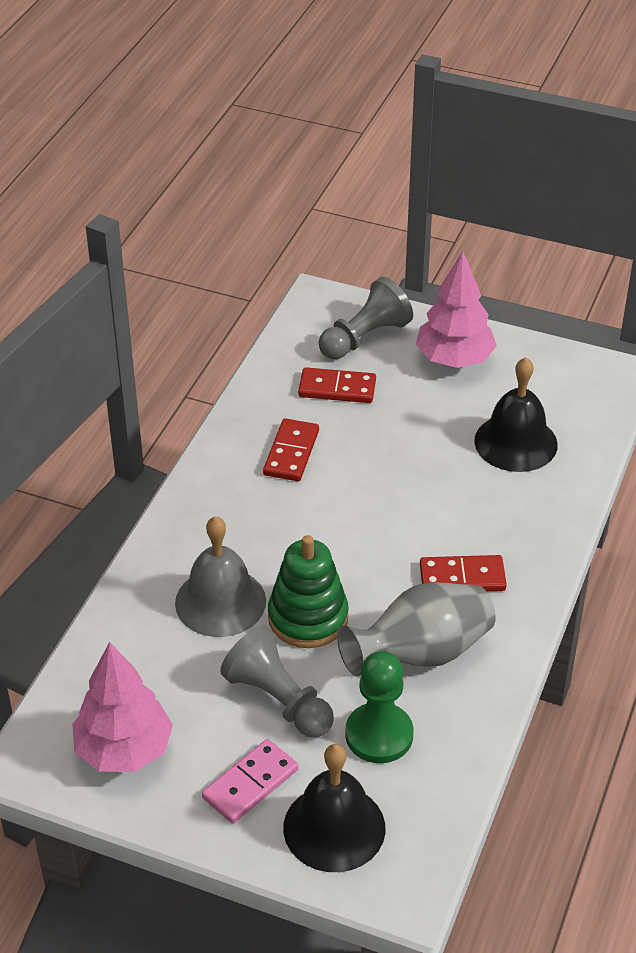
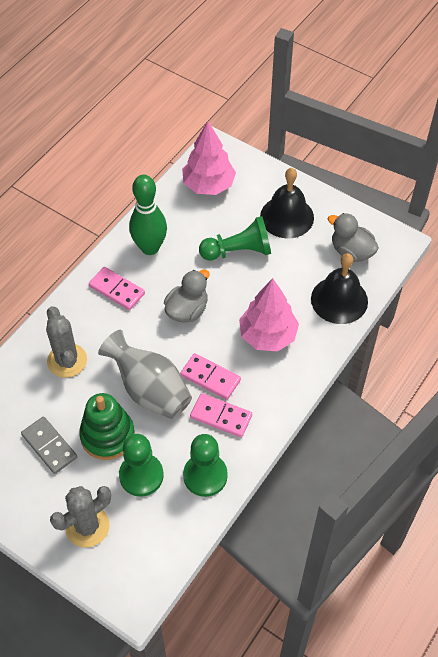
green bowling pin: none = 0 -> [129,175,167,255] = 1
green pawn: [345,651,414,763] = 1 -> [119,434,164,497] [183,434,228,497] [199,216,271,260] = 3
grey bell: [175,516,266,637] = 1 -> none = 0
grey cactus: none = 0 -> [46,306,87,378] [50,486,111,547] = 2
grey domino: none = 0 -> [21,417,77,474] = 1
grey duck: none = 0 -> [164,269,210,323] [328,213,379,262] = 2
grey pawn: [220,626,334,738] [319,277,413,359] = 2 -> none = 0
pink domino: [202,739,298,824] = 1 -> [89,267,145,310] [180,353,241,400] [190,393,252,437] = 3
red domino: [263,418,319,481] [298,367,376,403] [420,555,507,591] = 3 -> none = 0

